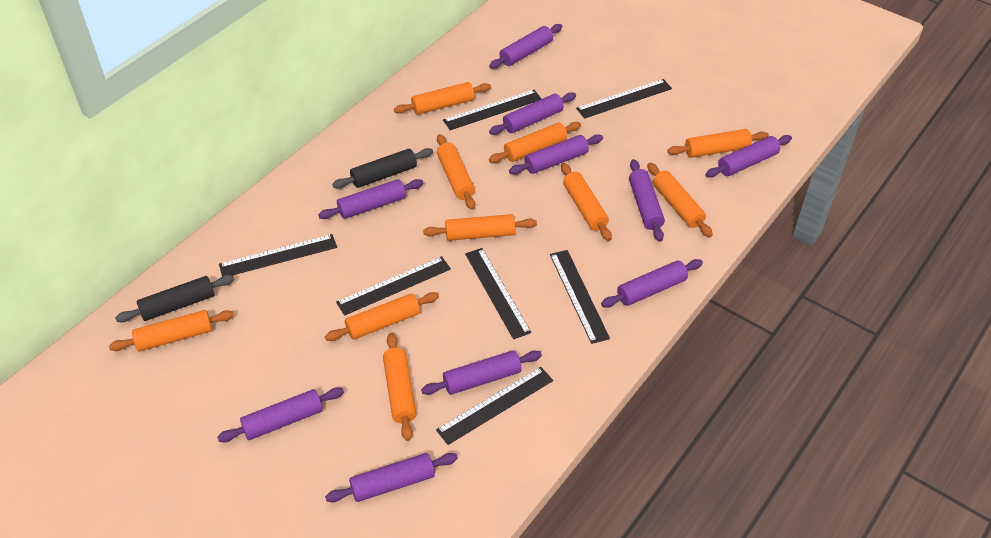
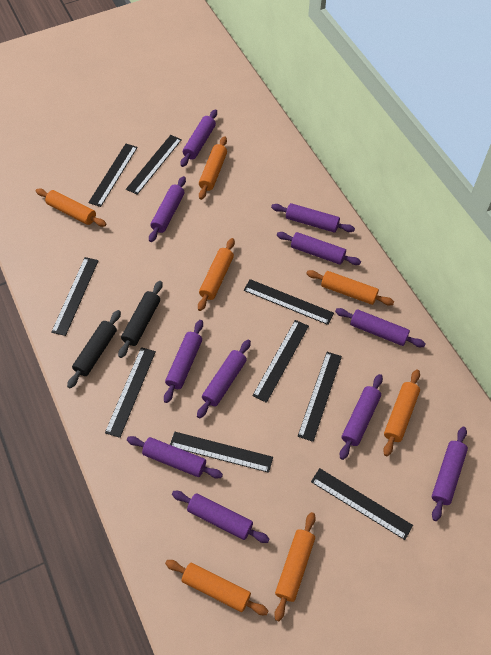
black ruler: [219,234,337,276] [336,256,451,316] [436,367,553,445] [443,90,541,130] [465,248,531,339] [550,250,610,344] [576,79,672,119] = 7 -> [51,257,99,336] [88,144,138,207] [105,347,156,438] [126,135,182,195] [170,431,273,473] [244,279,334,325] [252,320,309,403] [298,352,342,442] [311,468,413,540] = 9
orange rolling pin: [109,310,234,351] [325,292,439,341] [383,333,416,441] [394,82,491,115] [423,214,537,241] [437,134,475,210] [489,122,581,163] [561,163,612,241] [647,163,713,237] [667,129,769,158] = 10 -> [36,188,106,227] [165,560,268,615] [198,238,235,311] [199,136,227,200] [274,512,316,621] [306,270,394,306] [383,369,420,456] = 7
purple rolling pin: [217,387,344,442] [318,179,424,219] [325,453,458,502] [421,350,542,395] [489,24,562,69] [489,92,576,135] [509,134,603,175] [601,259,703,308] [629,159,665,242] [706,135,792,178] = 10 -> [127,436,223,479] [149,176,186,242] [164,320,203,403] [172,491,270,543] [181,109,217,167] [197,340,251,418] [271,203,355,233] [277,232,361,265] [335,308,426,347] [340,374,383,460] [432,427,468,521] = 11

